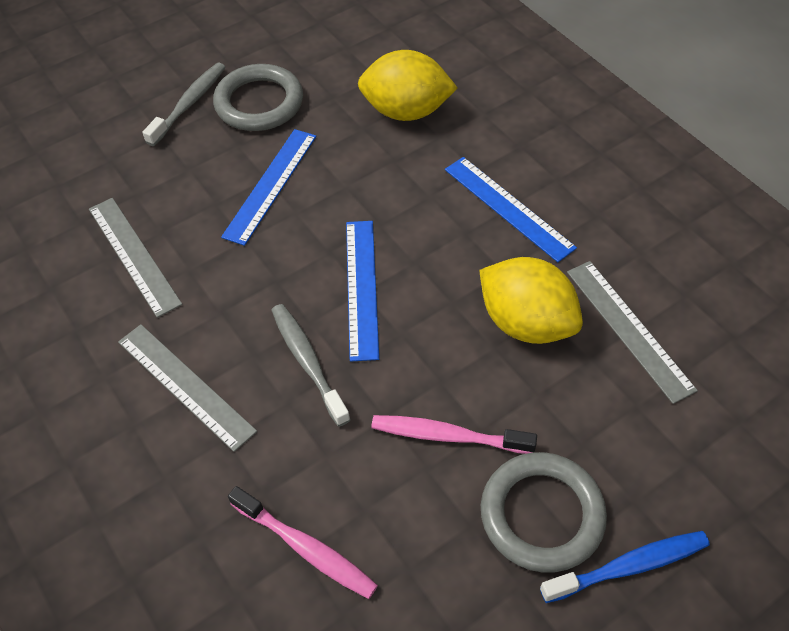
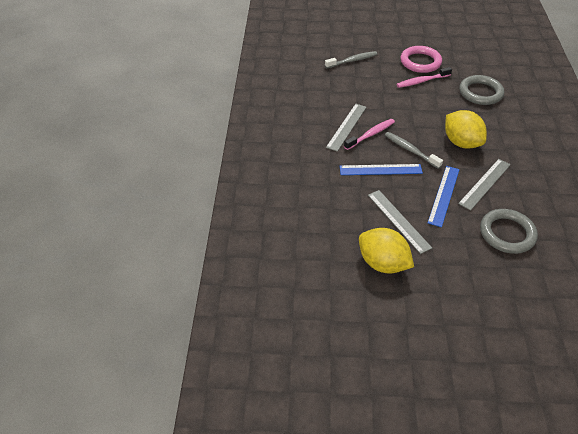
blue ruler: [221,129,316,246] [346,221,379,362] [445,157,577,262] = 3 -> [340,164,423,175] [428,166,460,227] = 2
blue toothbrush: [540,531,710,603] = 1 -> none = 0
pink ring: none = 0 -> [400,46,442,73] = 1

